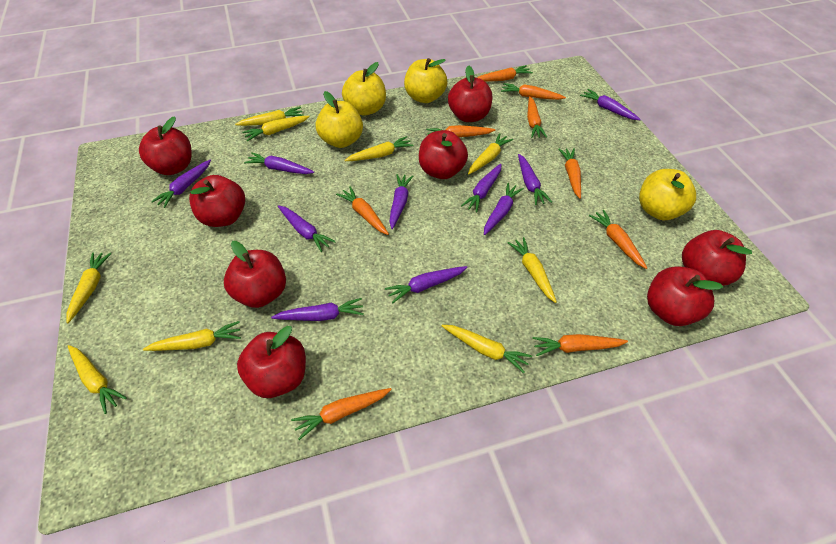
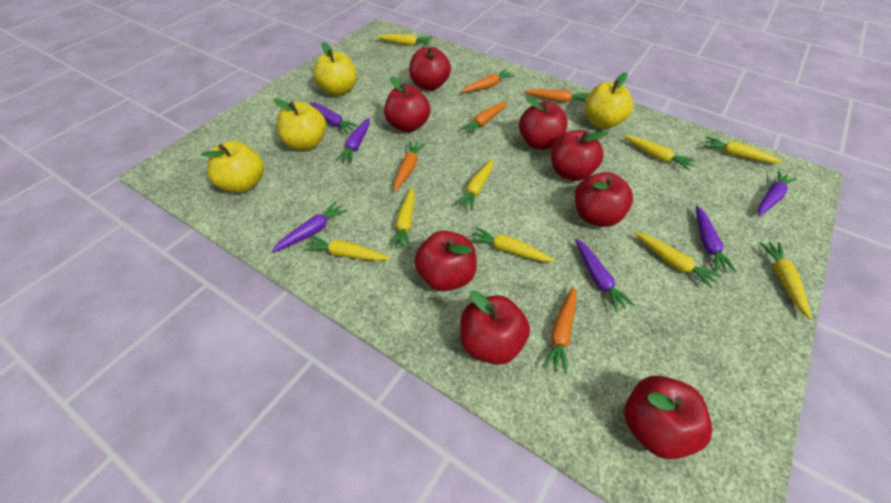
orange carrot: [291,388,392,440] [336,187,389,235] [426,125,496,137] [477,65,533,82] [501,83,566,100] [527,96,547,138] [532,334,628,356] [558,148,581,199] [589,210,647,269] = 9 -> [394,141,425,192] [460,101,507,135] [461,69,515,93] [525,89,589,102] [543,287,576,374] = 5
purple carrot: [151,160,211,208] [244,153,314,174] [271,298,364,321] [278,205,336,252] [385,266,467,303] [389,174,413,229] [461,164,502,212] [484,183,524,235] [518,154,552,205] [580,89,641,120] = 10 -> [272,201,348,252] [310,102,358,134] [336,118,370,163] [575,239,635,313] [696,206,737,272] [758,170,797,216] = 6

